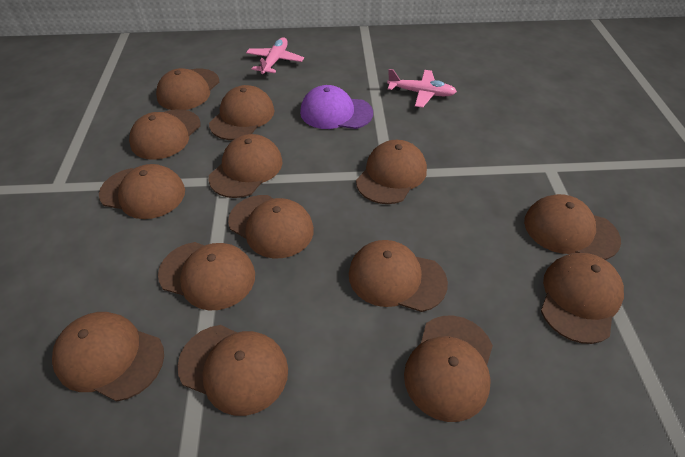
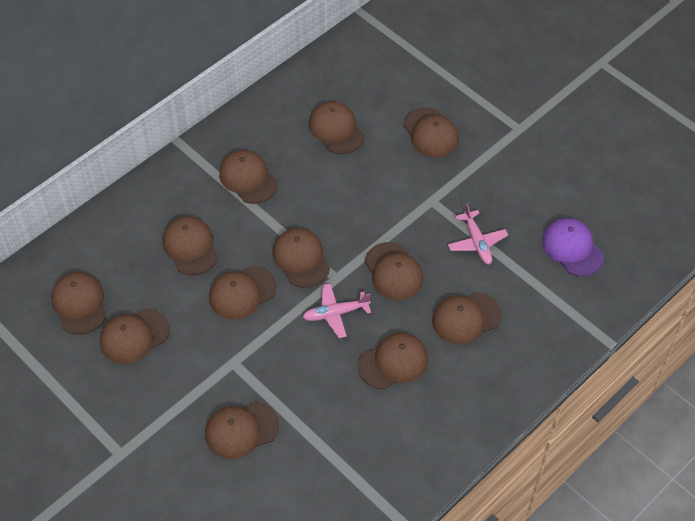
brown cap: [52,312,164,402] [99,164,185,219] [129,109,200,160] [156,68,219,110] [158,242,255,310] [177,325,288,416] [208,134,282,198] [209,85,275,140] [228,195,314,258] [349,240,448,312] [356,140,427,204] [404,316,493,422] [524,194,621,260] [541,253,624,344] = 14 -> [51,272,106,335] [100,309,170,364] [163,216,218,275] [205,402,279,459] [209,266,277,319] [219,150,278,204] [273,228,330,288] [309,101,364,154] [358,333,428,390] [365,242,424,300] [403,107,459,158] [432,292,502,344] = 12

